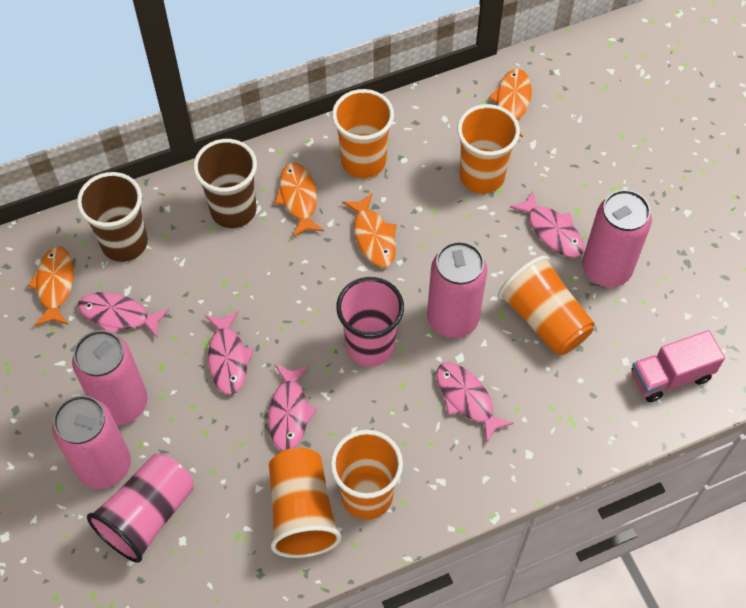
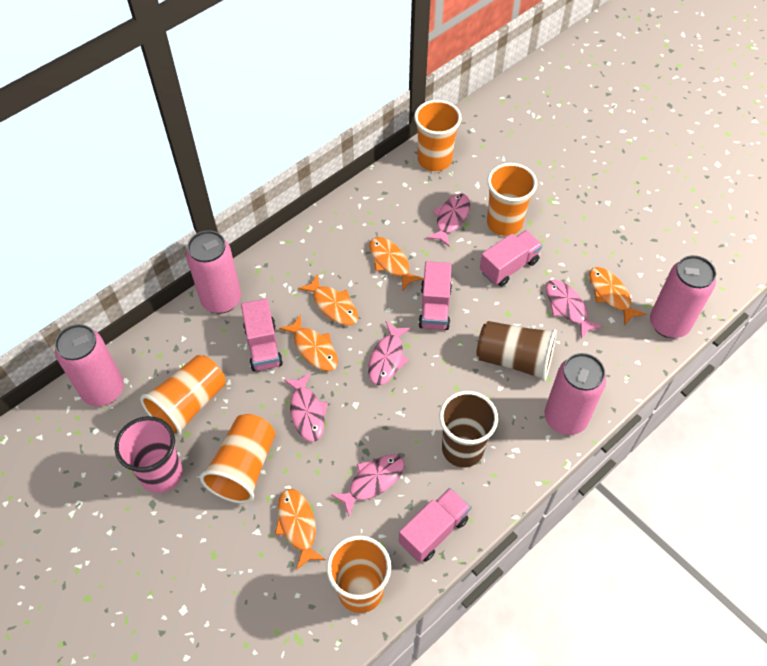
orange fish: [28,246,74,326] [274,163,324,238] [343,193,397,267] [489,69,532,137] = 4 -> [275,489,326,570] [279,314,338,371] [298,274,358,325] [369,237,424,290] [589,267,646,325] = 5
pink cup: [87,454,194,563] [336,277,404,367] = 2 -> [115,416,183,493] = 1
pink truck: [631,330,725,402] = 1 -> [241,299,283,371] [399,488,471,562] [418,261,452,330] [480,230,543,286] = 4

